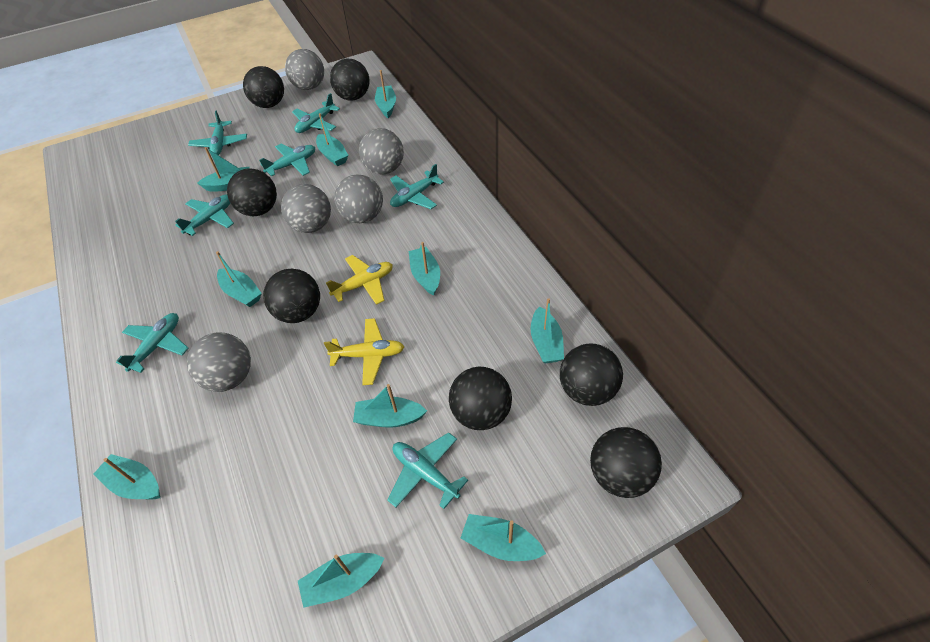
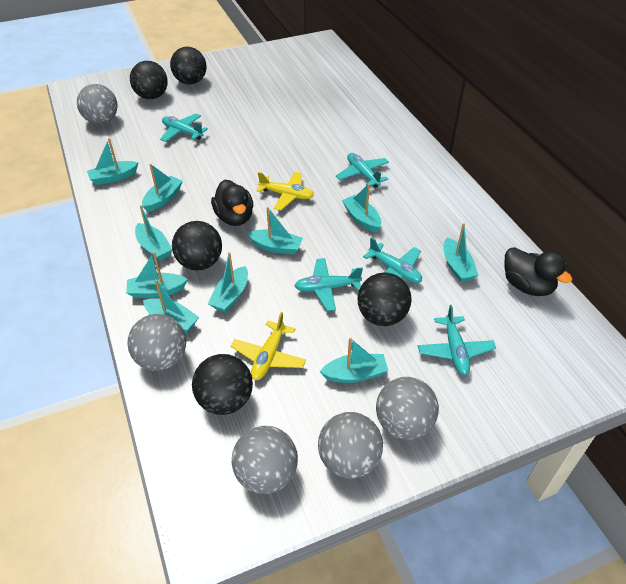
black ball: [227,168,277,216] [243,66,284,108] [263,269,320,323] [330,59,370,101] [449,367,512,430] [560,344,623,406] [590,427,662,498] = 7 -> [130,61,168,99] [170,47,206,84] [172,221,222,271] [192,354,253,415] [358,273,412,326] = 5
black duck: none = 0 -> [211,180,253,226] [504,247,573,296] = 2
turquoise plane: [116,313,188,373] [175,195,234,236] [188,111,247,155] [259,144,315,176] [292,93,340,133] [388,432,468,509] [390,164,444,209] = 7 -> [160,113,208,142] [295,258,363,311] [336,153,389,188] [363,237,422,283] [418,305,496,375] = 5

